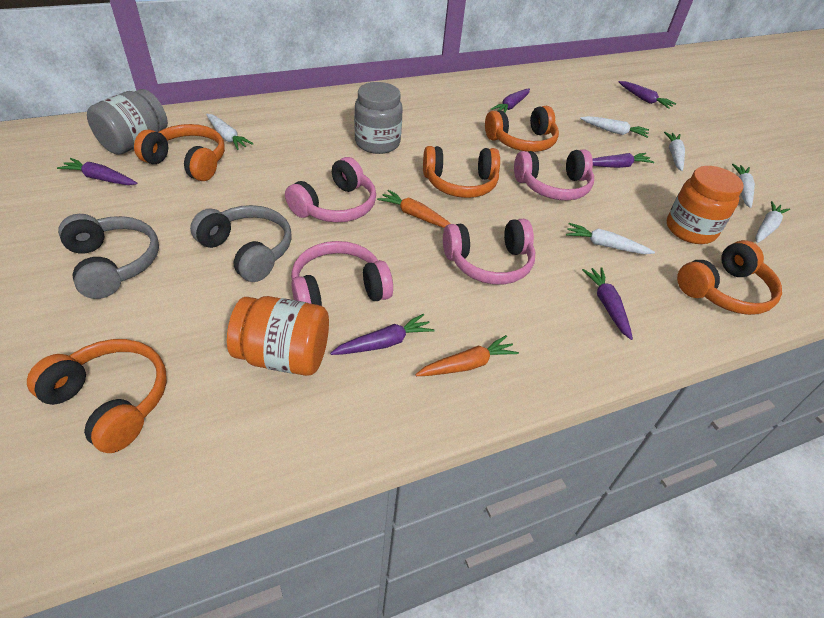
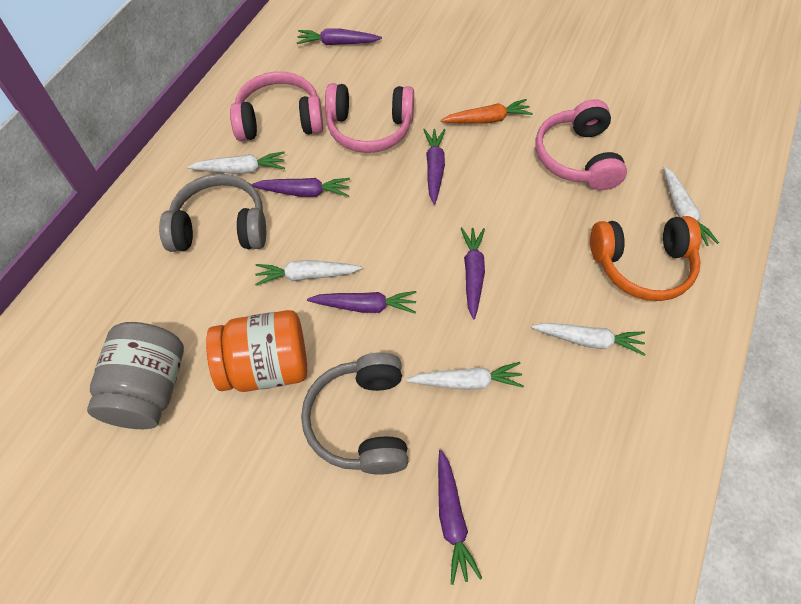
grey jar: [87,89,168,155] [354,82,403,154] = 2 -> [87,322,184,429] = 1
orange carrot: [377,190,451,228] [415,335,519,376] = 2 -> [441,99,533,123] = 1
orange headphones: [27,339,167,453] [134,124,225,181] [423,146,500,198] [485,106,559,152] [677,240,782,315] = 5 -> [590,216,701,301] = 1
orange jar: [227,296,329,376] [667,166,744,244] = 2 -> [206,310,307,392] = 1
pink headphones: [285,157,376,223] [291,241,393,306] [443,219,535,284] [514,149,594,200] = 4 -> [230,72,323,141] [325,83,414,153] [535,99,627,190] = 3
white carrot: [206,114,253,150] [566,223,655,254] [580,116,649,138] [664,132,685,171] [732,164,755,208] [755,201,790,243] = 6 -> [187,151,285,174] [255,260,362,286] [406,362,524,390] [531,323,645,356] [664,167,719,246] = 5

